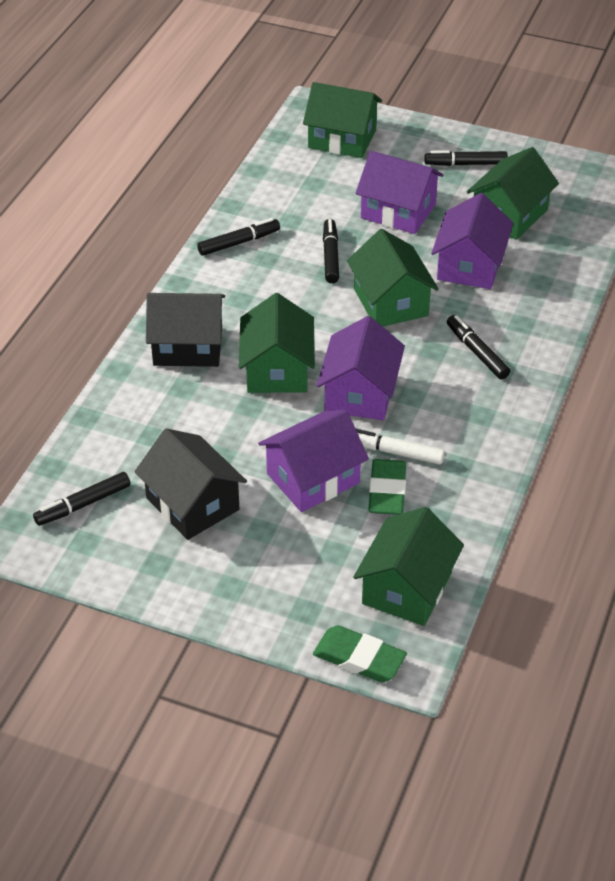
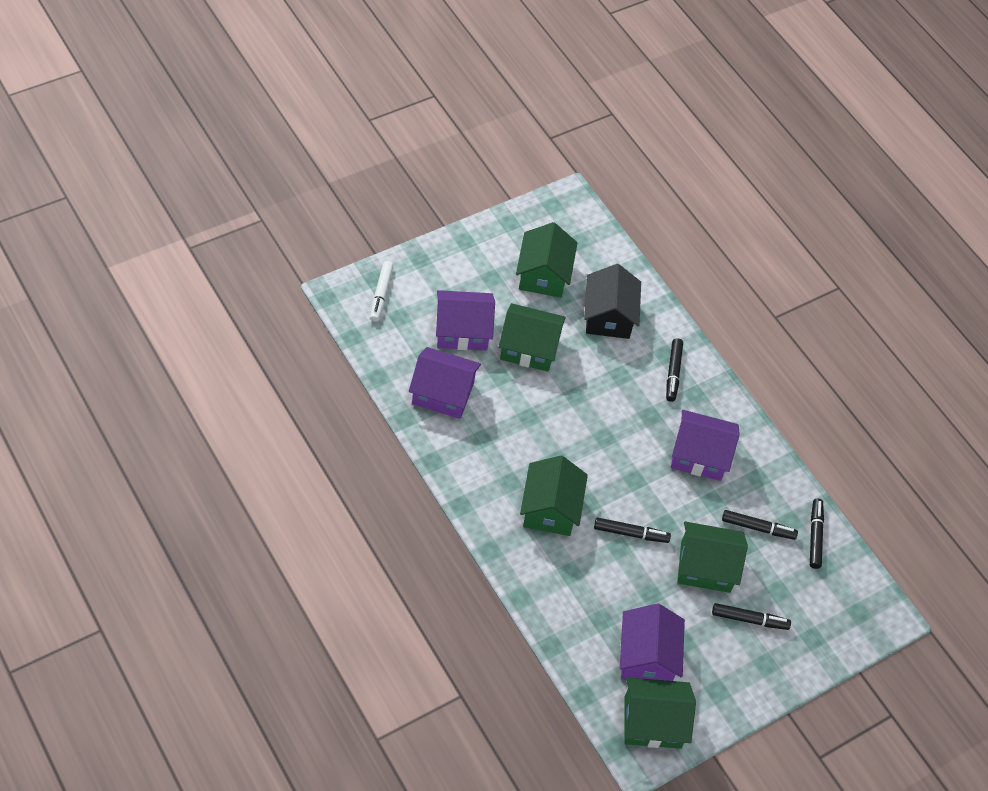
black house: [134,428,247,540] [146,293,225,367] = 2 -> [584,264,641,339] = 1
green eraser: [313,625,407,682] [368,459,406,515] = 2 -> none = 0

